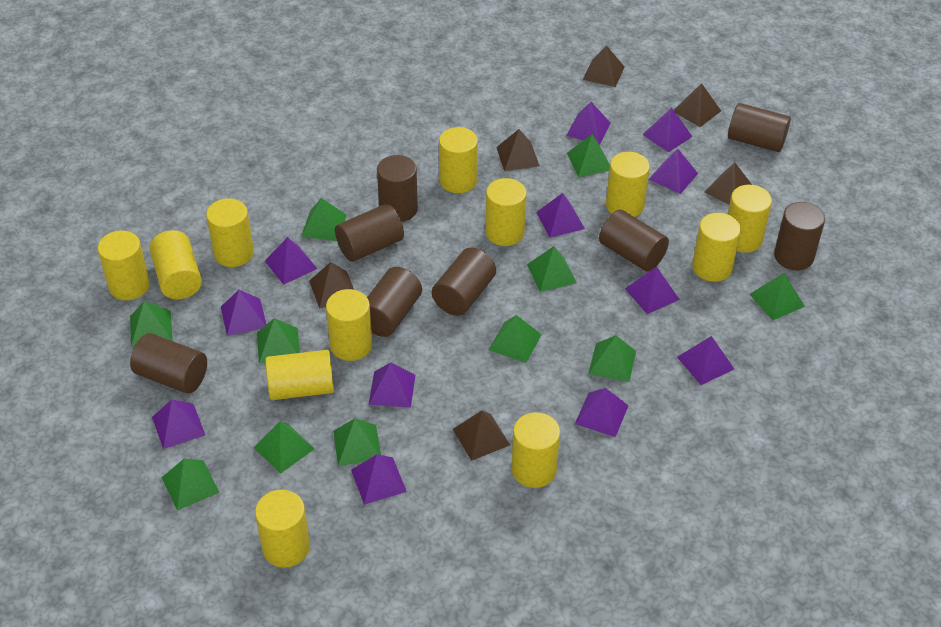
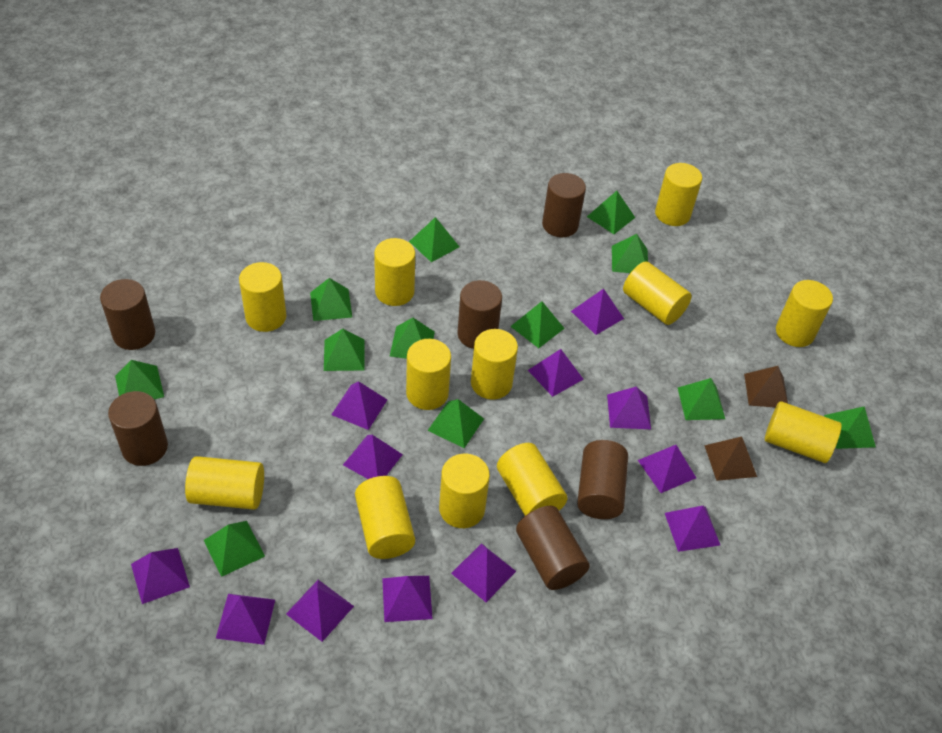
brown cylinder: [130,333,207,394] [335,204,404,262] [367,267,422,337] [377,155,418,222] [432,247,496,316] [599,209,669,271] [728,103,791,152] [774,202,825,270] = 8 -> [100,279,155,350] [108,391,168,466] [458,280,502,349] [516,506,590,590] [542,173,586,237] [577,440,628,519] = 6
brown pyramid: [309,262,354,309] [453,411,510,461] [496,129,540,171] [583,45,625,87] [674,83,721,127] [704,163,752,205] = 6 -> [704,437,757,481] [744,366,788,408] = 2
green pyramid: [130,301,173,346] [162,459,220,510] [253,422,315,474] [257,318,300,364] [301,198,347,241] [333,419,381,466] [489,315,542,363] [527,246,577,292] [567,134,610,177] [588,335,636,382] [749,273,805,320] = 11 -> [115,360,164,399] [204,521,265,577] [310,278,352,321] [324,329,364,371] [390,318,435,359] [409,217,460,262] [427,399,484,448] [510,301,565,348] [587,191,635,234] [612,234,648,273] [678,378,725,420] [824,406,876,449] = 12

